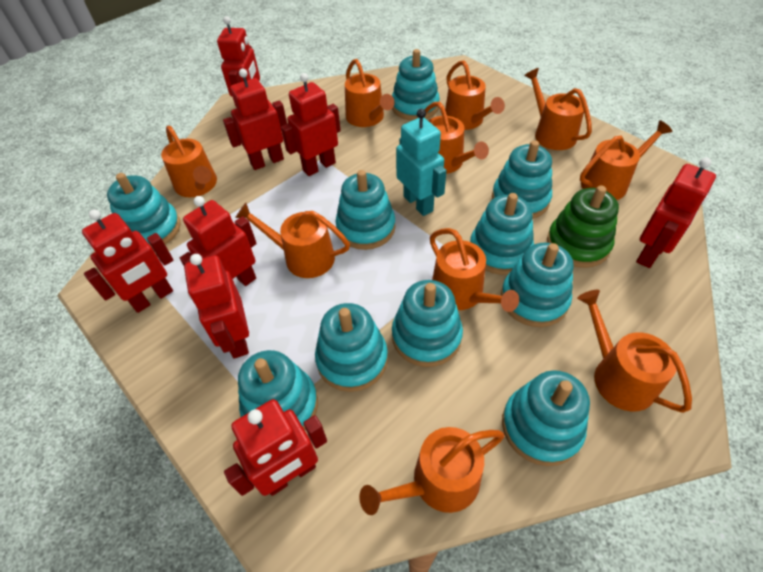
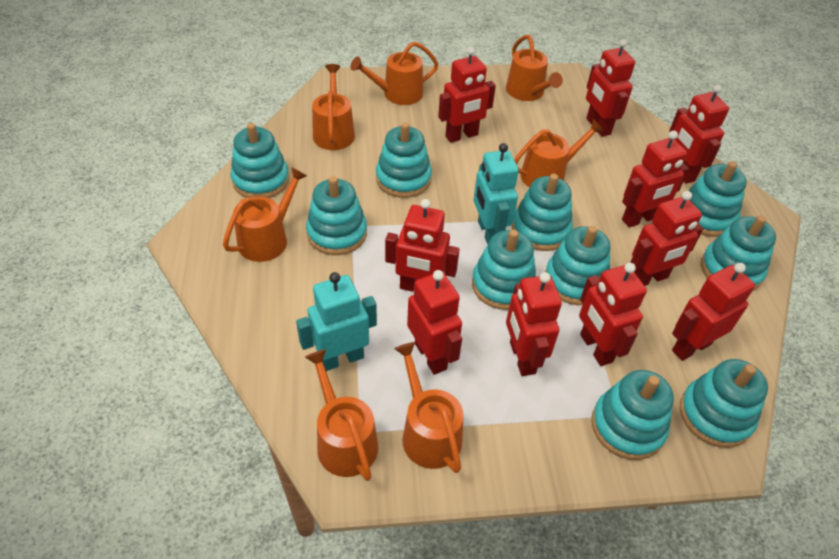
green stacking toy: [547,186,619,268] = 1 -> none = 0
orange watering can: [161,126,217,198] [235,203,350,278] [345,59,395,127] [359,427,505,515] [424,102,489,174] [430,228,519,312] [445,60,505,130] [524,68,592,150] [577,290,692,413] [580,120,672,200] = 10 -> [223,167,307,262] [305,349,378,481] [312,64,355,150] [350,42,438,105] [394,342,464,473] [506,35,563,101] [514,119,604,187] = 7
red robot: [82,209,173,313] [180,196,257,286] [184,254,249,358] [217,16,260,96] [223,69,287,170] [224,399,327,496] [281,73,341,176] [636,157,716,268] = 8 -> [385,199,460,292] [407,270,462,375] [438,47,496,143] [506,272,562,376] [579,263,647,366] [586,39,635,137] [622,131,689,227] [630,191,703,286] [669,85,729,184] [672,263,755,361] = 10
turquoise robot: [396,109,447,216] = 1 -> [296,272,377,371] [473,143,519,244] = 2

